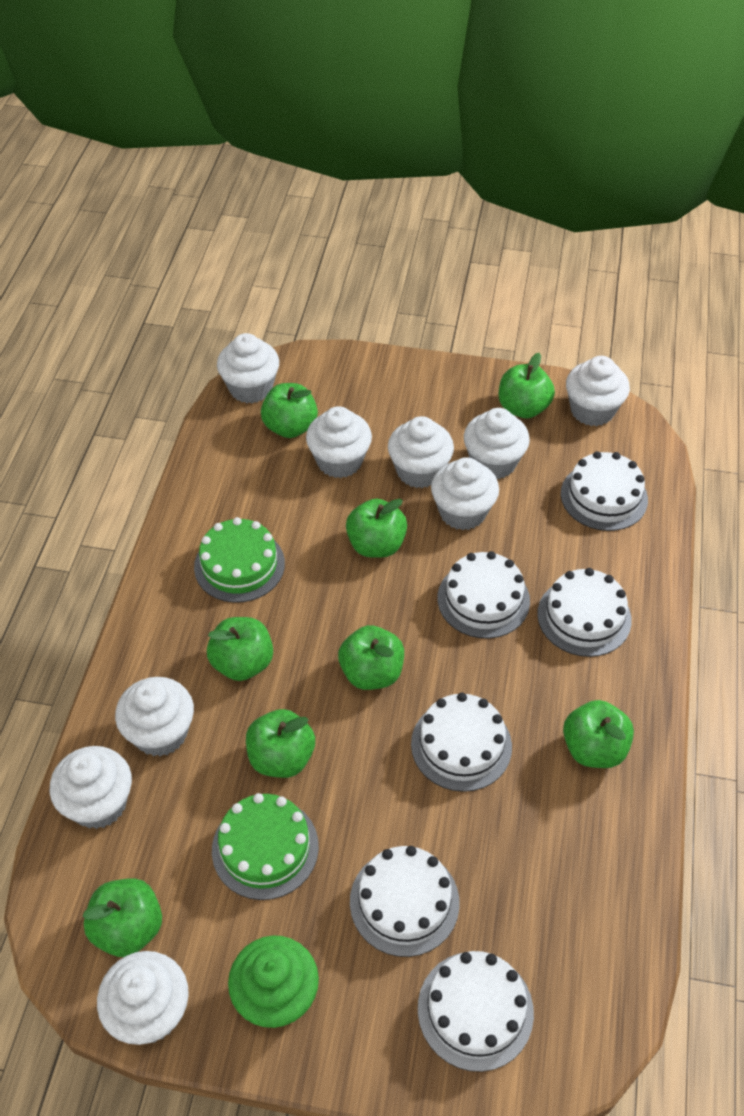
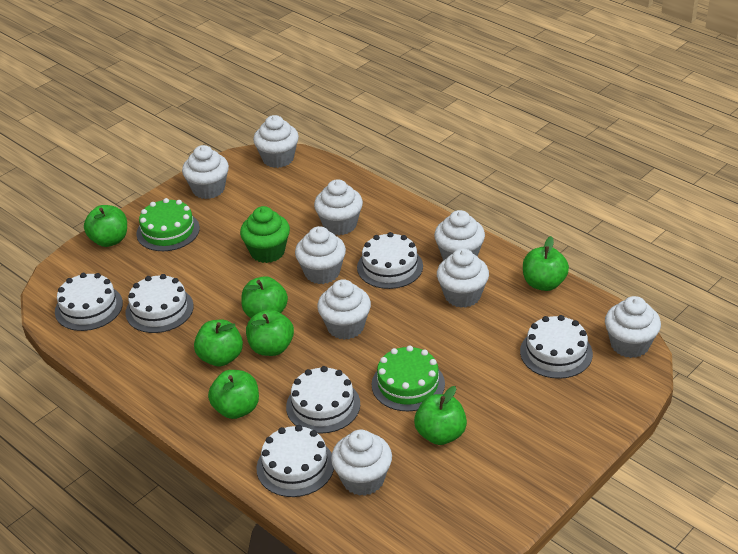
green apple: [82,879,162,957] [207,617,273,681] [246,709,315,778] [261,383,318,438] [338,625,404,690] [346,499,407,558] [499,353,555,418] [563,700,634,768] = 8 -> [84,205,127,247] [194,320,243,367] [208,370,259,419] [241,276,288,318] [246,309,294,356] [414,386,467,445] [523,236,569,291] = 7

